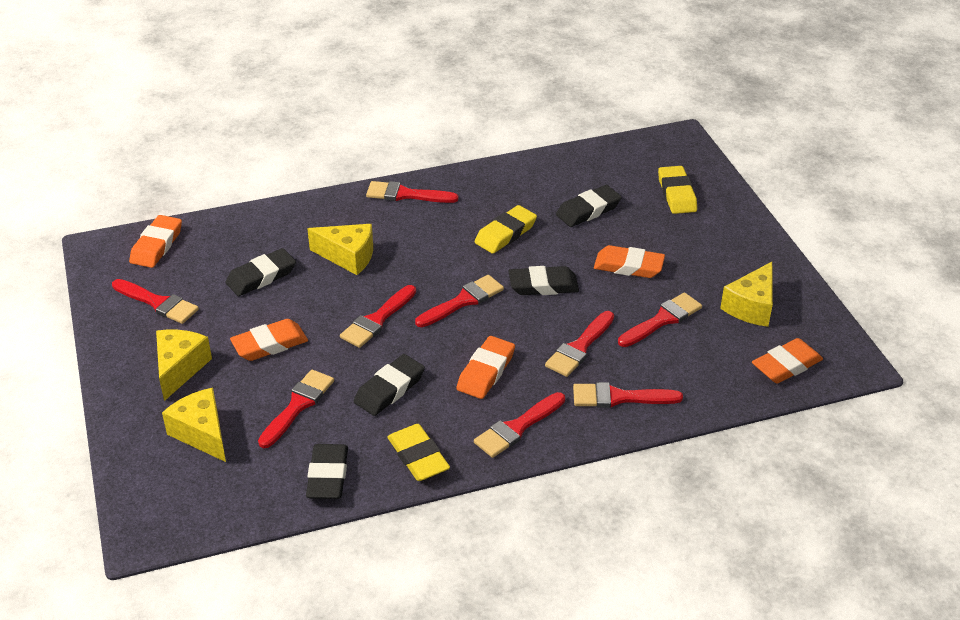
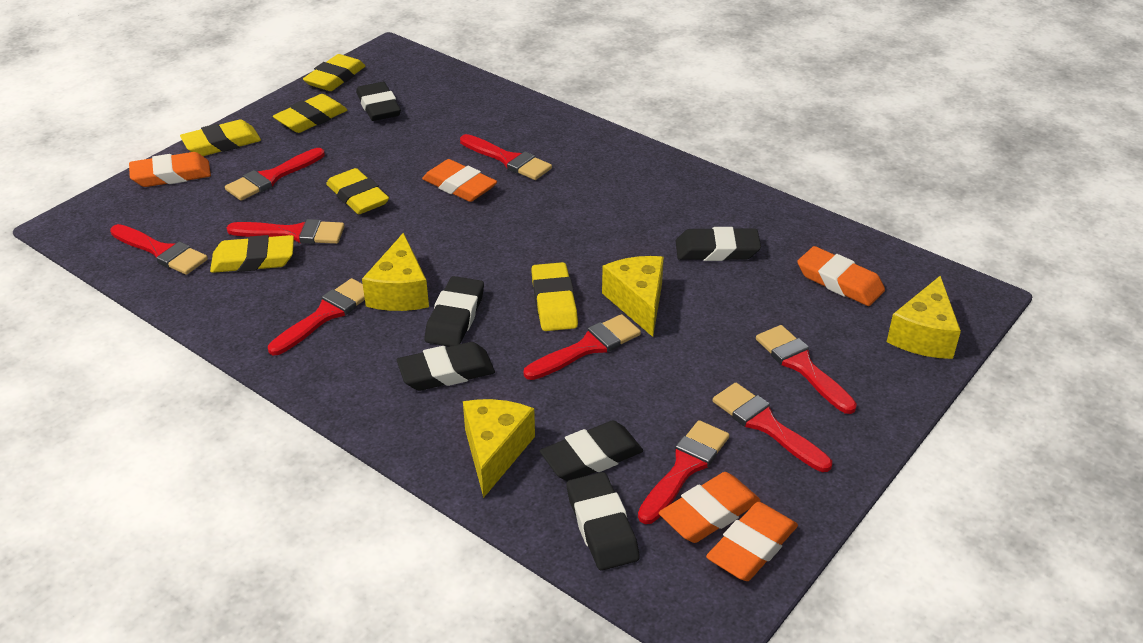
black eraser: [225,248,296,296] [306,444,348,499] [354,354,425,416] [509,266,579,295] [556,185,622,227] = 5 -> [356,82,401,121] [397,342,495,391] [425,276,484,346] [540,421,643,481] [567,472,640,571] [676,227,761,261] = 6
yellow eraser: [387,424,450,481] [475,205,537,254] [658,166,697,214] = 3 -> [180,120,261,156] [210,235,294,273] [273,94,347,133] [303,54,365,91] [326,168,389,214] [531,262,578,331] = 6

